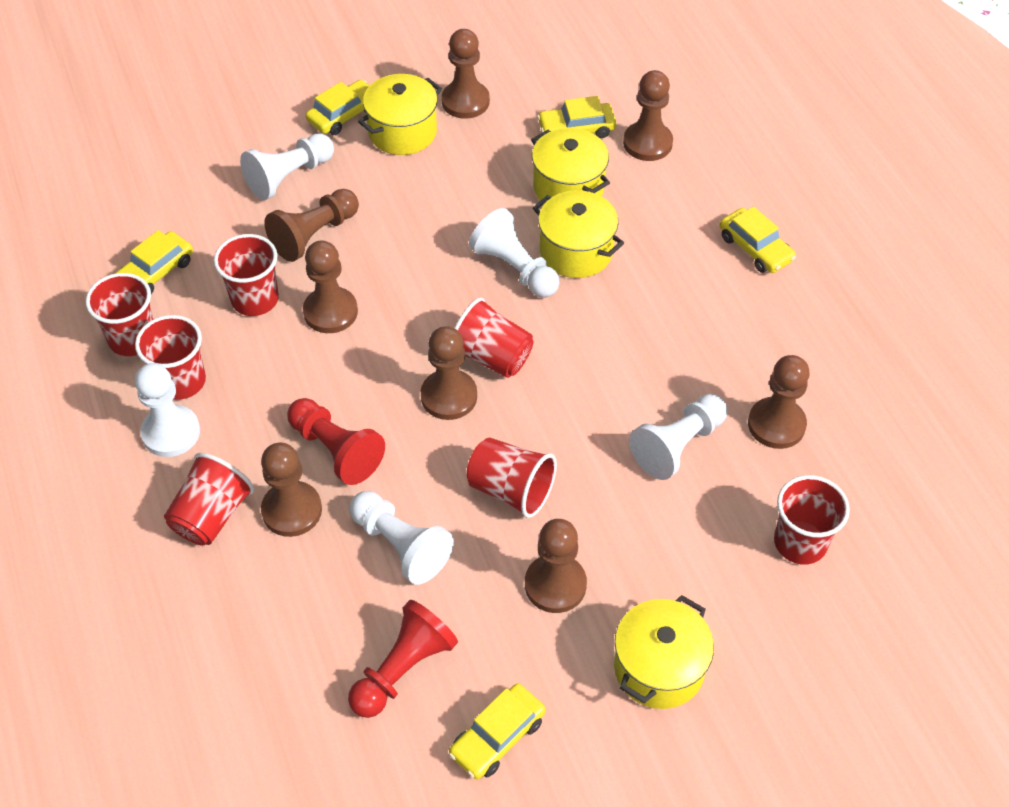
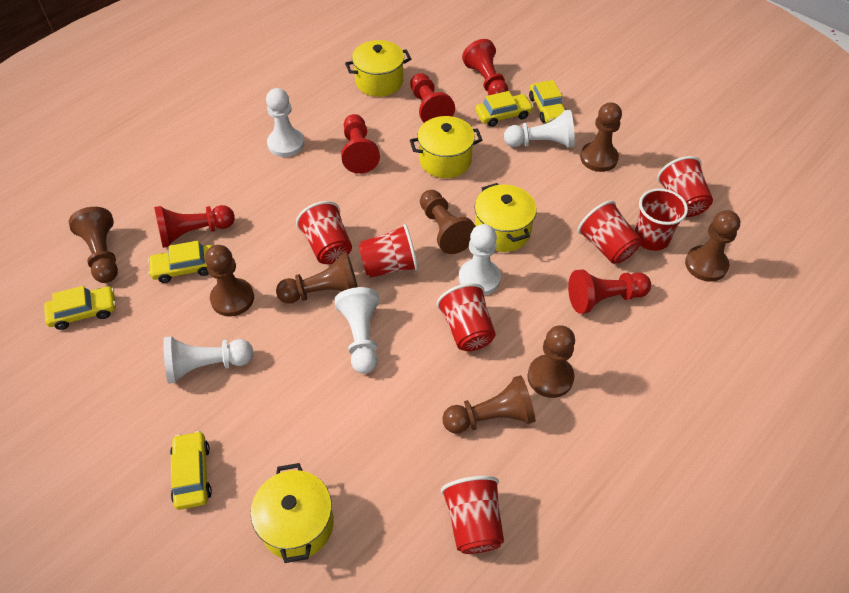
red pawn: [287,398,385,485] [348,600,458,718] = 2 -> [154,205,235,248] [341,114,380,174] [410,73,455,123] [462,39,508,95] [568,269,651,314] = 5

